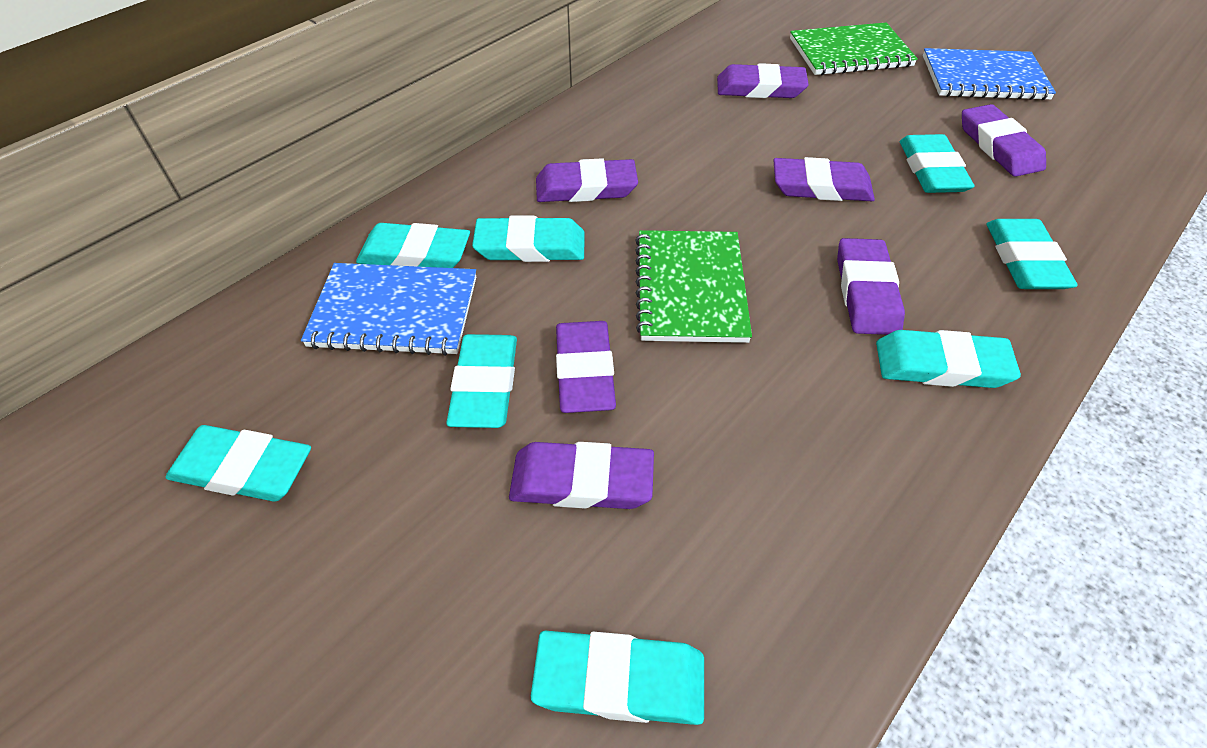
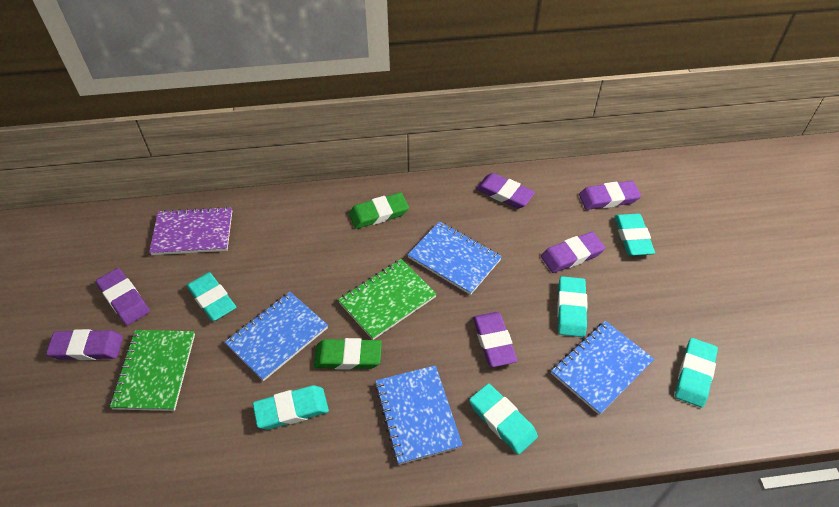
blue notebook: [301,263,476,356] [923,48,1056,100] = 2 -> [225,292,328,381] [375,365,463,465] [407,221,502,295] [551,321,654,415] = 4
green eraser: none = 0 -> [314,338,382,370] [349,193,409,229] = 2
purple eraser: [509,442,654,509] [536,158,638,202] [556,321,616,413] [717,63,809,98] [773,157,875,201] [837,238,905,335] [962,104,1046,177] = 7 -> [46,329,123,360] [96,268,150,325] [473,312,518,367] [476,173,535,209] [541,232,605,273] [579,181,641,210] = 6
purple notebook: none = 0 -> [149,207,232,255] = 1
turquoise eraser: [166,425,311,502] [356,223,470,268] [446,334,517,428] [472,216,585,262] [531,631,704,725] [876,330,1021,388] [900,134,974,193] [987,219,1078,289] = 8 -> [186,272,236,321] [253,385,329,430] [469,383,538,455] [557,276,588,337] [614,214,655,256] [675,338,718,408] = 6

